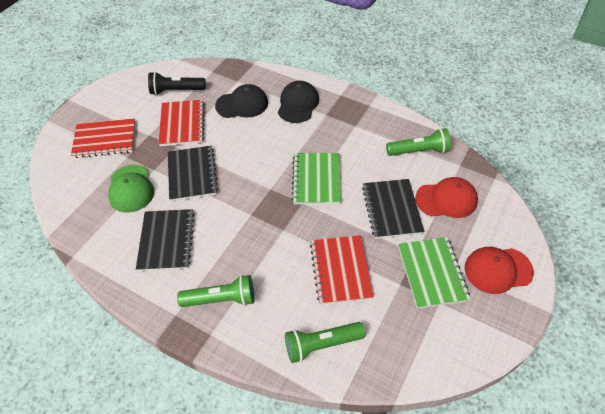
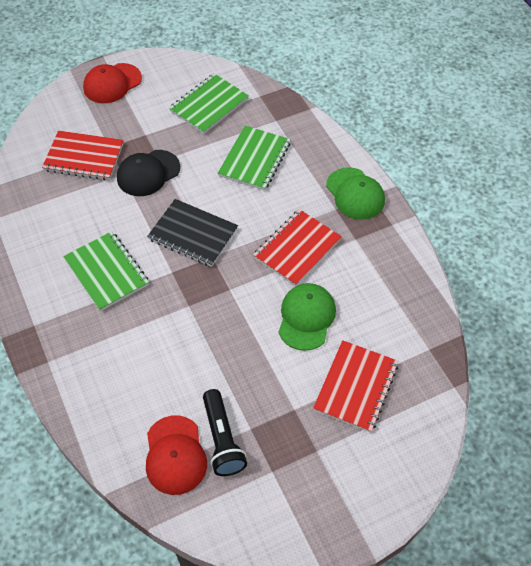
black cap: [215,84,268,118] [278,81,319,123] = 2 -> [117,150,180,196] = 1
black notebook: [136,209,195,271] [168,146,218,201] [362,179,424,239] = 3 -> [147,199,238,267] = 1
green cap: [108,165,154,213] = 1 -> [279,283,336,351] [326,167,385,220] = 2
green flashlight: [177,275,254,307] [285,322,366,363] [386,128,451,156] = 3 -> none = 0
green notebook: [292,153,341,204] [398,237,470,309] = 2 -> [63,231,149,311] [169,73,249,134] [218,126,291,190] = 3

